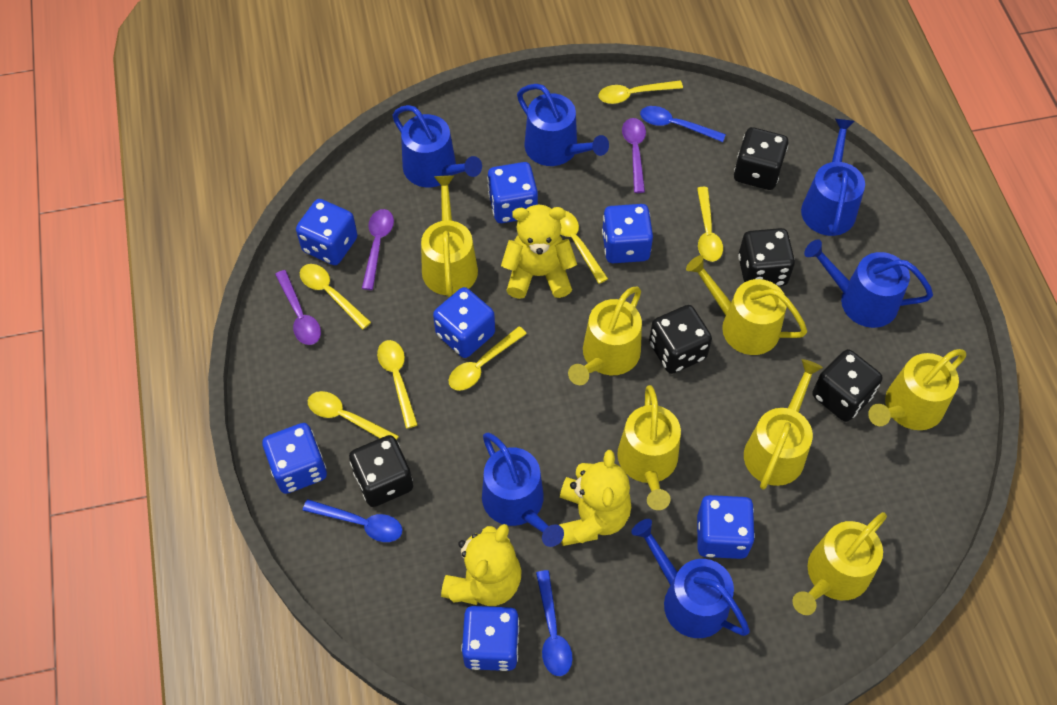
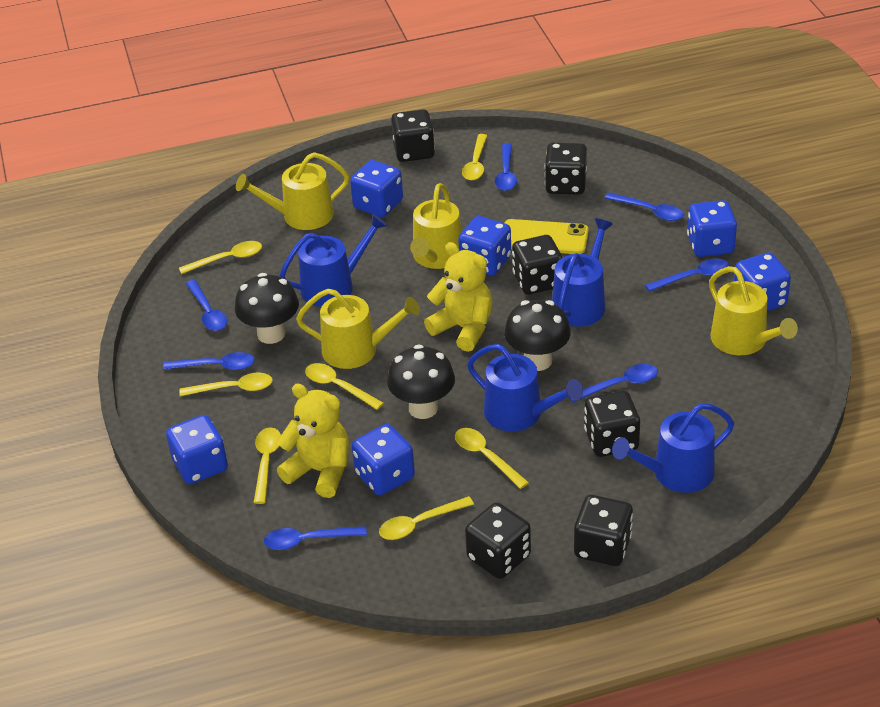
black dice: [349,435,413,507] [649,305,712,374] [734,127,788,190] [738,228,795,286] [812,349,882,422] = 5 -> [391,109,435,162] [465,502,531,579] [512,235,563,295] [545,143,587,195] [574,495,633,566] [584,391,640,457] = 6
black mushroom: none = 0 -> [235,273,299,344] [387,344,455,419] [504,300,571,371] = 3
blue dice: [262,423,327,494] [296,199,357,265] [433,287,495,358] [461,606,519,671] [487,162,538,223] [602,204,653,263] [697,495,755,559] = 7 -> [166,415,228,484] [350,160,403,217] [352,424,415,495] [458,216,511,276] [687,200,737,257] [734,253,791,311] = 6
blue spoon: [303,499,402,542] [536,570,573,676] [640,106,726,142] = 3 -> [163,352,255,370] [186,280,227,331] [264,526,367,550] [495,143,517,191] [569,364,658,402] [605,193,683,221] [645,259,729,292] = 7
blue watering can: [392,105,482,187] [482,433,564,547] [517,84,609,166] [631,519,750,638] [801,119,865,236] [804,239,933,328] = 6 -> [279,214,387,307] [467,344,583,431] [552,218,613,327] [612,403,734,493] = 4
purple spoon: [275,270,321,345] [362,209,394,290] [622,118,646,193] = 3 -> none = 0
yellow phone: none = 0 -> [504,219,589,254] = 1
yellow teddy bear: [441,524,522,606] [501,205,577,299] [559,450,631,546] = 3 -> [277,384,349,498] [424,242,492,352] = 2
yellow watering can: [421,175,478,297] [568,287,642,385] [617,385,681,510] [686,255,807,355] [744,359,823,489] [793,512,887,615] [868,349,966,430] = 7 -> [236,152,349,230] [296,289,420,369] [410,183,462,269] [709,266,798,355] = 4

